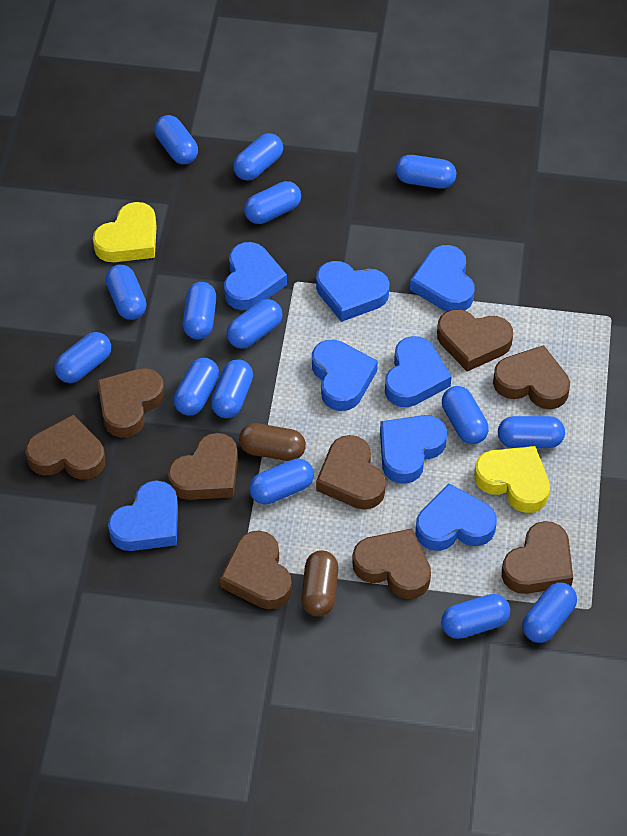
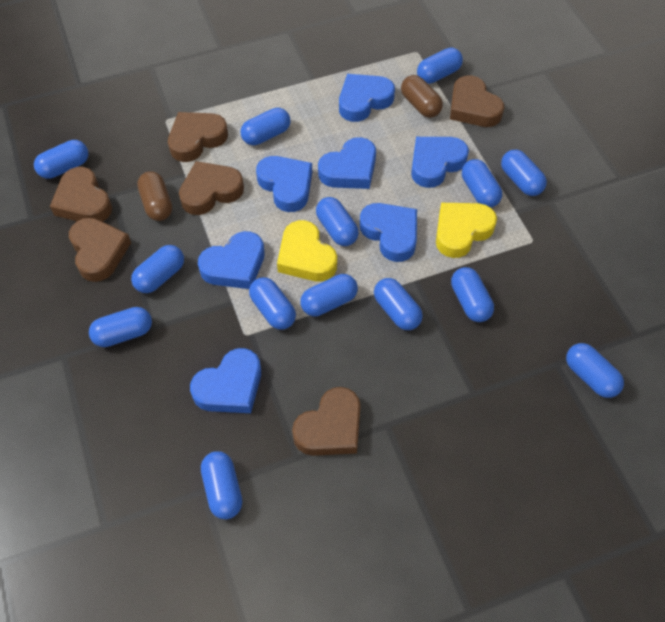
blue capsule: [55,332,111,383] [106,265,146,320] [154,115,198,164] [174,358,219,416] [183,282,217,339] [211,359,253,418] [226,299,282,348] [233,133,283,181] [244,181,301,224] [249,458,314,505] [396,155,456,189] [441,594,510,639] [442,386,489,444] [498,416,565,448] [522,582,577,643] = 15 -> [34,140,88,179] [89,307,152,347] [131,245,184,293] [201,451,242,519] [240,108,291,145] [249,277,296,330] [300,274,358,316] [316,197,359,246] [374,278,423,330] [417,47,463,84] [451,267,494,322] [462,159,502,208] [501,149,547,196] [566,343,624,398] = 14
blue heart: [108,480,178,551] [224,242,287,310] [312,340,378,411] [316,261,390,322] [380,415,447,484] [385,336,452,407] [410,245,474,311] [416,483,497,551] = 8 -> [190,348,261,413] [198,231,265,289] [256,156,312,212] [318,137,376,189] [339,74,395,122] [360,203,417,262] [411,137,469,188] = 7
brown heart: [25,415,105,480] [97,368,164,438] [168,433,238,500] [220,531,292,609] [316,435,386,510] [352,529,431,599] [437,310,513,372] [493,345,570,409] [502,521,573,594] = 9 -> [50,167,112,222] [69,218,131,282] [168,112,228,162] [179,161,244,215] [292,387,361,456] [450,76,504,127] = 6

